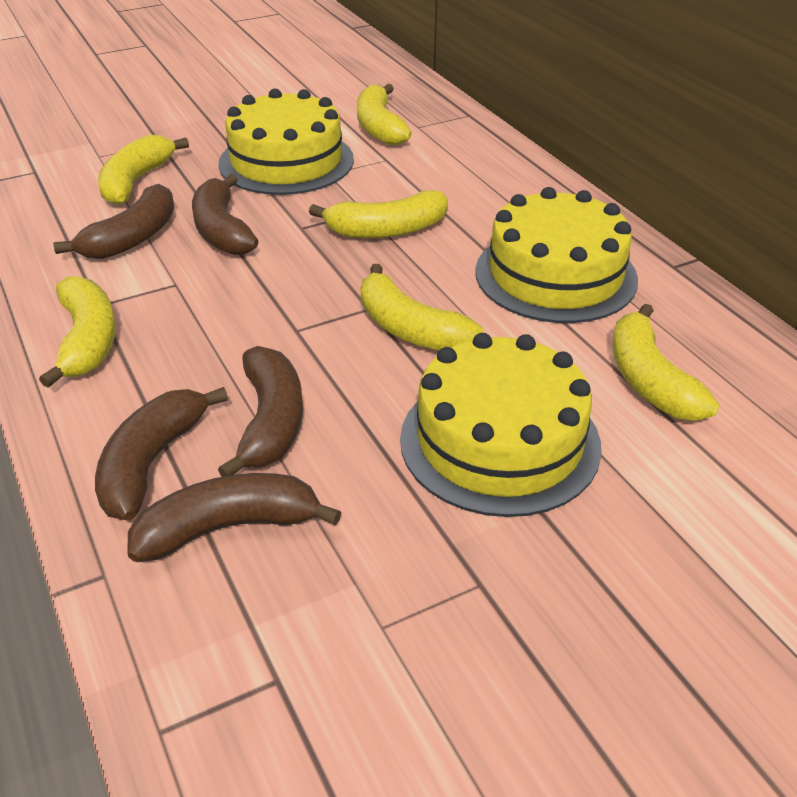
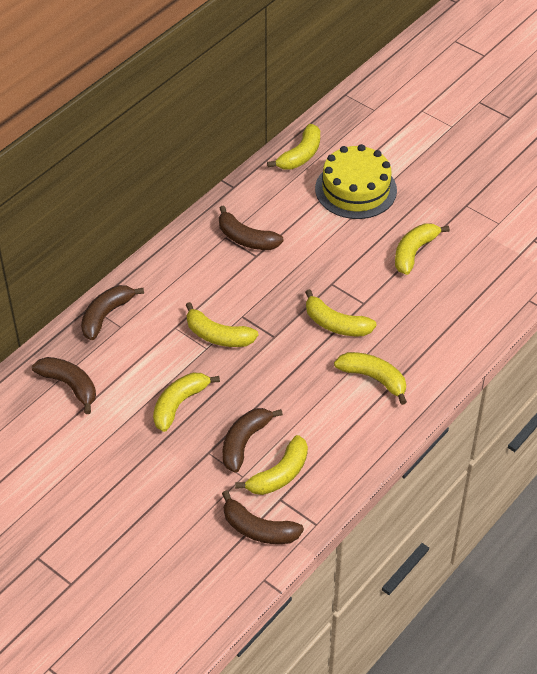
yellow banana: [39,276,116,388] [98,135,189,205] [309,190,448,238] [357,84,412,145] [360,264,484,350] [613,304,719,421] = 6 -> [153,373,220,432] [186,302,258,347] [235,435,308,495] [267,124,320,170] [305,289,377,336] [334,352,407,405] [395,223,450,275] = 7
yellow cake: [219,89,354,195] [400,333,602,517] [475,187,638,323] = 3 -> [315,144,397,219] = 1

